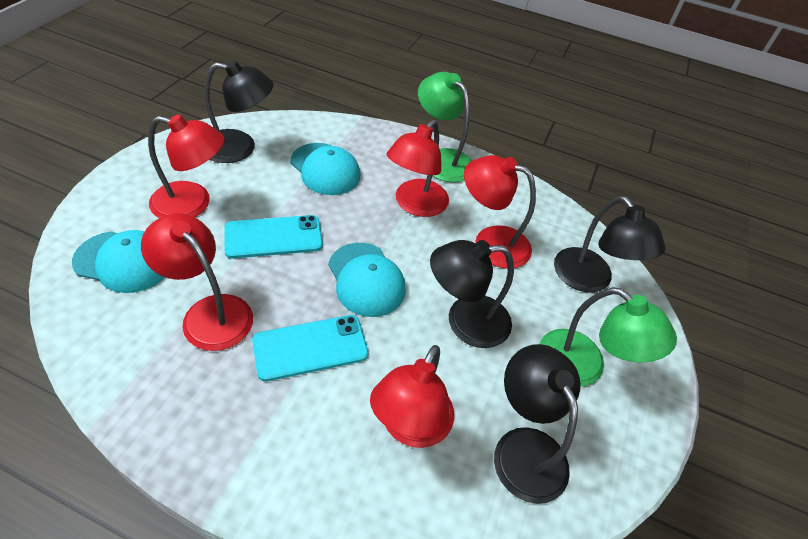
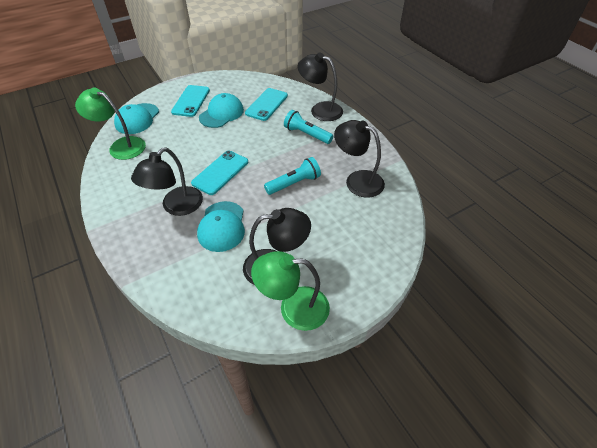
red lamp: [141,213,253,351] [148,115,225,218] [370,345,454,448] [387,120,449,217] [464,155,536,269] = 5 -> none = 0
turquoise flashlight: none = 0 -> [264,157,321,195] [284,110,333,144] = 2
turquoise phone: [224,215,323,259] [252,315,368,382] = 2 -> [171,85,210,117] [191,151,248,195] [245,88,288,121] = 3

